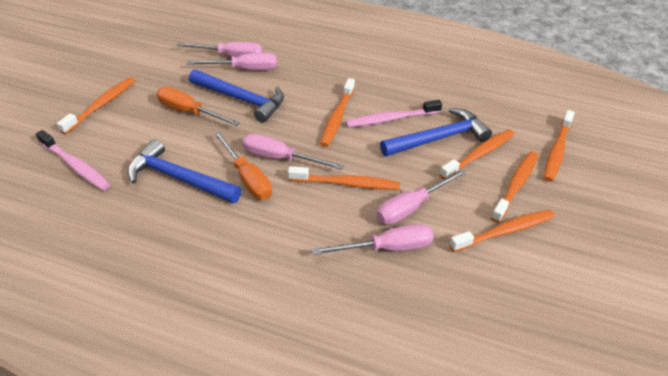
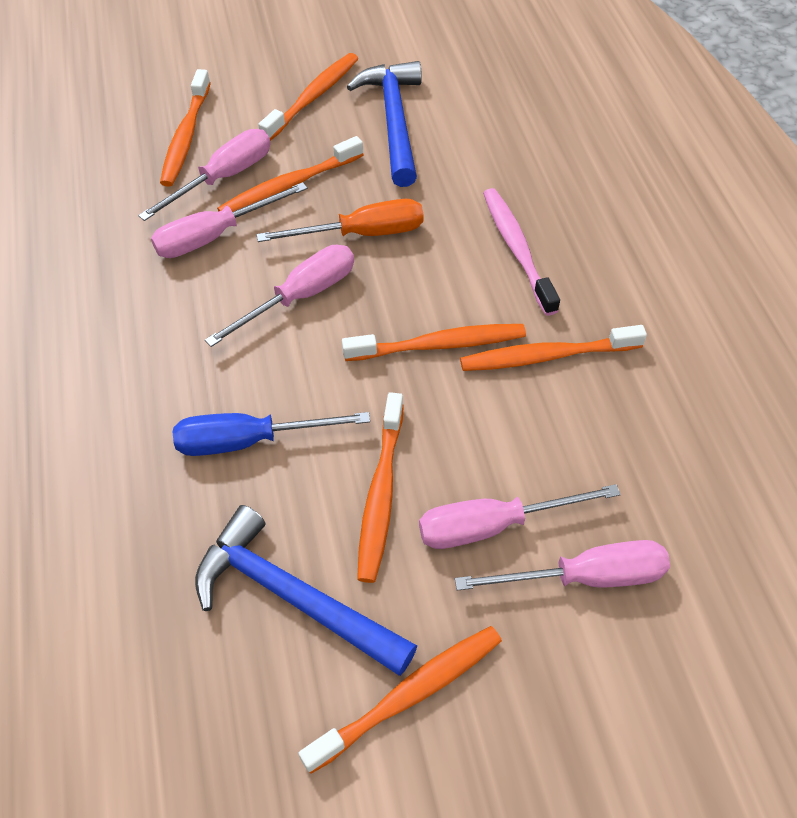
blue hammer: [128,139,242,203] [189,69,284,123] [380,108,492,156] = 3 -> [195,505,417,676] [347,61,422,187] = 2
blue screwdriver: none = 0 -> [173,412,370,456] = 1
orange screwdriver: [157,87,240,126] [214,131,272,200] = 2 -> [257,199,424,242] = 1
pink toothbrush: [36,130,110,190] [346,100,442,127] = 2 -> [483,188,560,316] = 1

